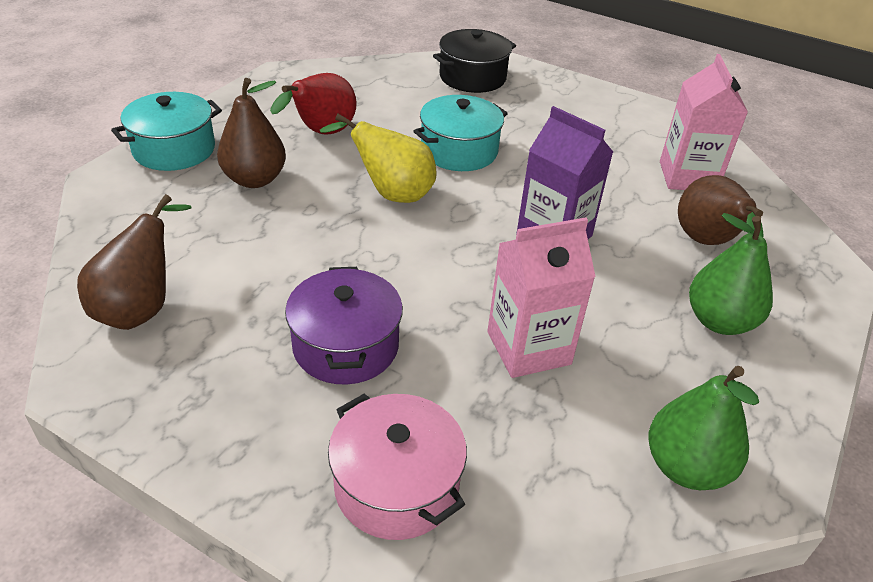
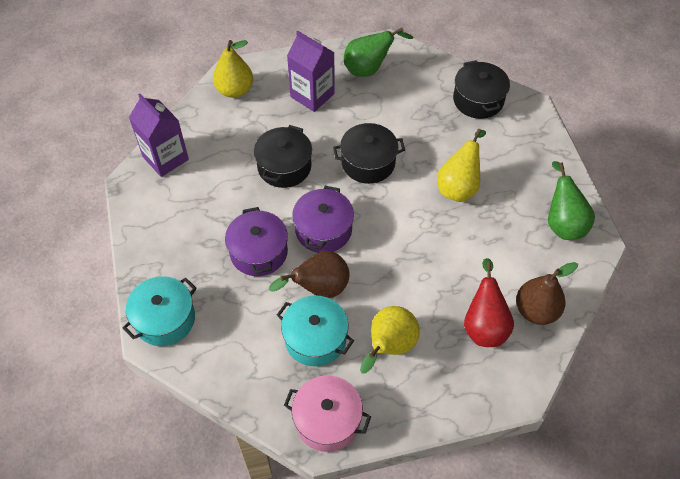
black pot: [433,29,516,93] = 1 -> [254,125,312,188] [333,123,405,184] [453,60,510,119] = 3
brown pear: [77,194,192,330] [217,78,286,188] [678,175,764,245] = 3 -> [269,251,350,298] [516,262,578,325] = 2
pink carton: [487,217,596,378] [660,54,748,190] = 2 -> none = 0
purple carton: [516,106,613,239] = 1 -> [129,93,189,177] [287,31,335,112] = 2
purple pot: [285,267,403,384] = 1 -> [225,207,288,276] [292,186,354,253] = 2
yellow pear: [320,114,437,203] = 1 -> [213,40,253,98] [360,306,420,373] [437,129,486,202] = 3

